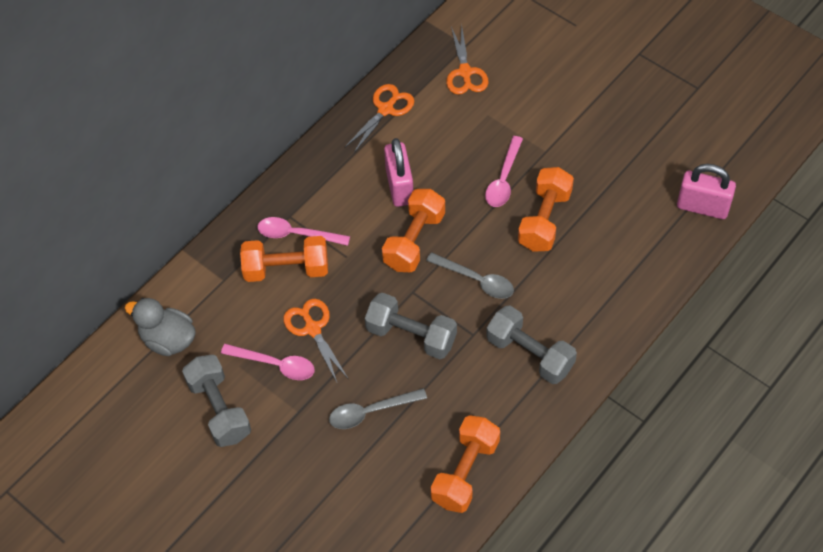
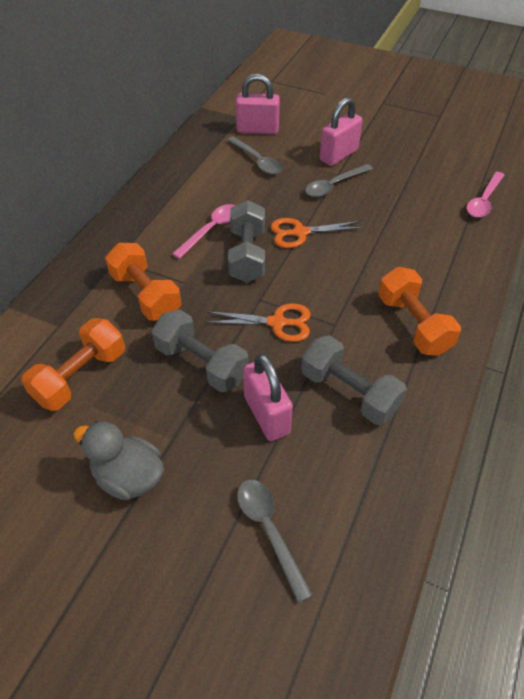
grey spoon: [329,388,427,429] [426,252,514,299] = 2 -> [227,136,282,174] [237,480,313,603] [305,164,373,197] = 3
orange dumbbell: [240,236,328,282] [382,189,445,272] [431,415,500,513] [518,167,574,252] = 4 -> [21,318,125,411] [105,243,181,321] [379,267,461,356] = 3
orange scissors: [284,299,348,382] [345,84,414,153] [446,26,488,95] = 3 -> [205,303,311,342] [271,218,364,248] = 2
pink padlock: [384,138,413,207] [677,164,736,219] = 2 -> [235,74,280,134] [243,353,293,441] [320,97,363,166] = 3
pink spoon: [221,344,315,380] [258,217,350,246] [485,136,523,207] = 3 -> [172,204,236,259] [467,172,504,218] = 2

